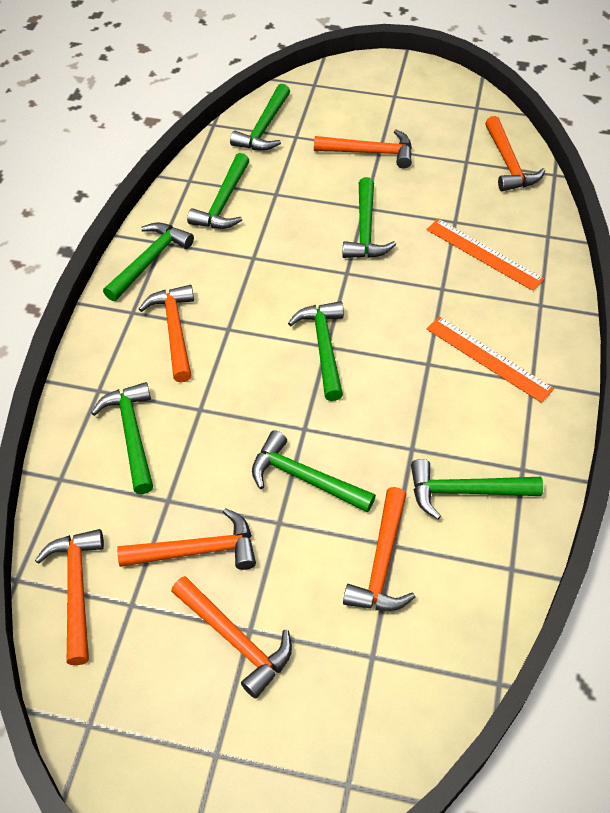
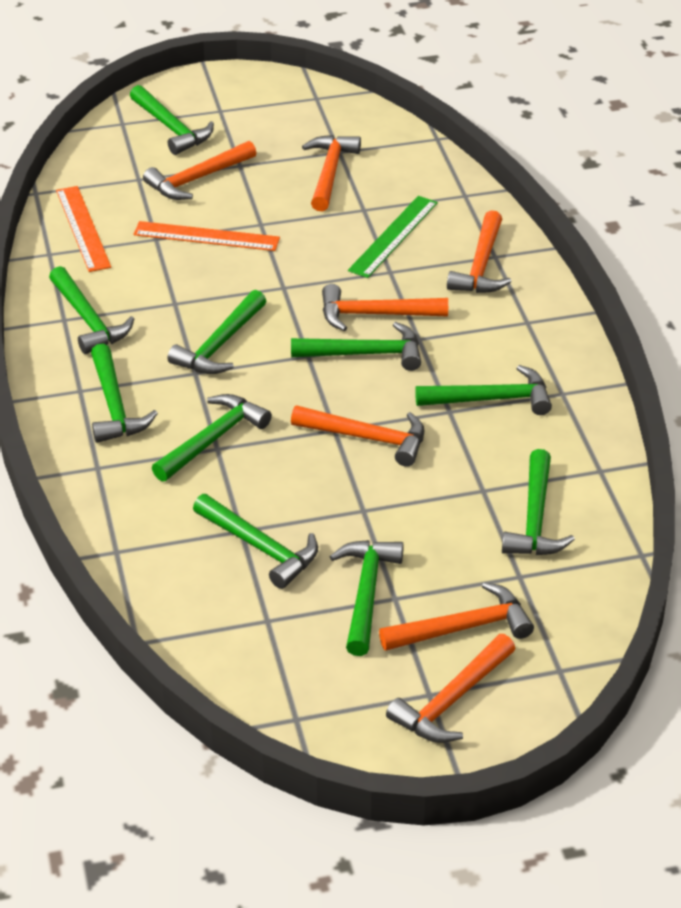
green hammer: [91,382,153,494] [103,222,194,301] [187,153,250,229] [230,84,290,151] [252,430,376,513] [288,301,344,401] [342,177,396,258] [411,459,543,519] = 8 -> [49,266,134,354] [91,344,158,443] [130,85,214,155] [152,394,272,482] [167,290,266,374] [193,494,318,589] [291,322,421,371] [329,540,404,656] [415,365,552,415] [502,449,575,555] = 10
green ruler: none = 0 -> [348,196,438,278] = 1

